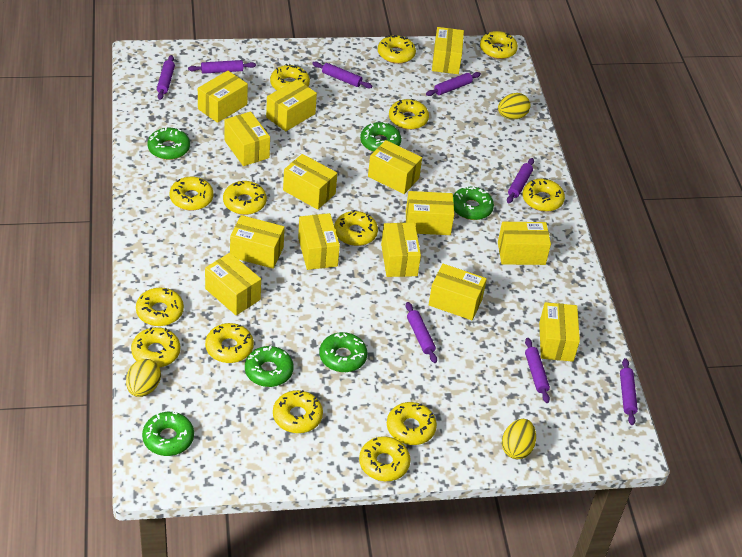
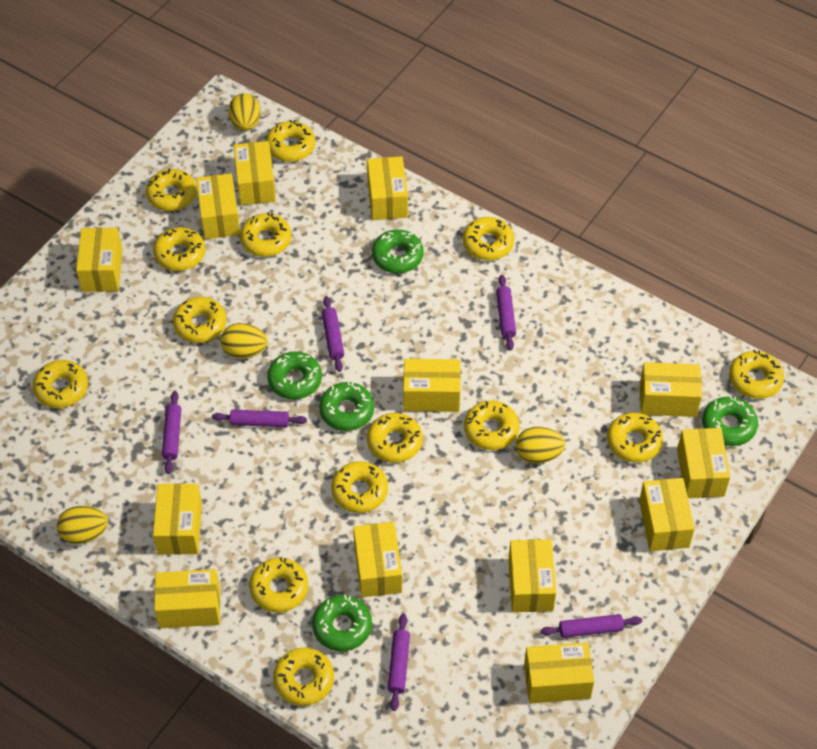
green donut: [142,412,194,456] [148,127,190,160] [245,345,293,387] [319,332,367,372] [360,122,401,152] [453,186,494,220] = 6 -> [267,351,322,399] [312,595,372,651] [319,381,374,431] [372,229,424,273] [702,396,758,446] = 5
purple rolling pin: [157,55,175,100] [188,60,256,74] [312,62,372,88] [405,302,437,363] [426,72,481,96] [507,158,534,203] [525,338,550,403] [620,358,638,425] = 8 -> [162,391,181,474] [212,409,307,427] [322,296,344,372] [387,614,410,711] [496,275,516,350] [540,614,642,638] = 6
yellow box: [198,71,248,123] [205,253,261,315] [224,112,270,166] [230,215,285,269] [266,79,317,131] [283,154,337,210] [298,213,340,270] [368,140,422,194] [381,223,421,277] [406,191,454,235] [429,264,487,320] [432,27,464,74] [498,222,551,265] [539,302,580,362] = 14 -> [76,228,123,292] [153,483,202,555] [154,569,220,628] [196,173,240,239] [234,141,276,205] [353,522,402,597] [367,156,408,220] [403,359,461,412] [508,539,556,612] [524,642,594,703] [639,478,695,551] [640,362,702,417] [677,428,730,498] = 13
yellow egg: [126,359,161,397] [498,93,531,119] [502,419,536,459] = 3 -> [57,506,108,544] [220,323,268,358] [228,93,261,131] [516,427,566,464] = 4

